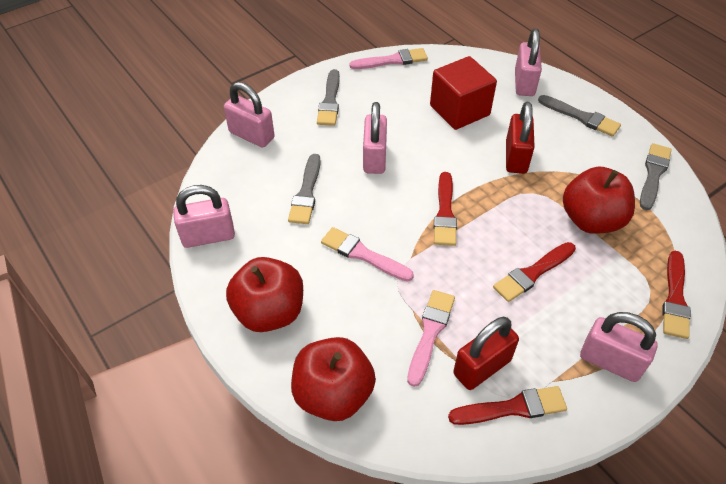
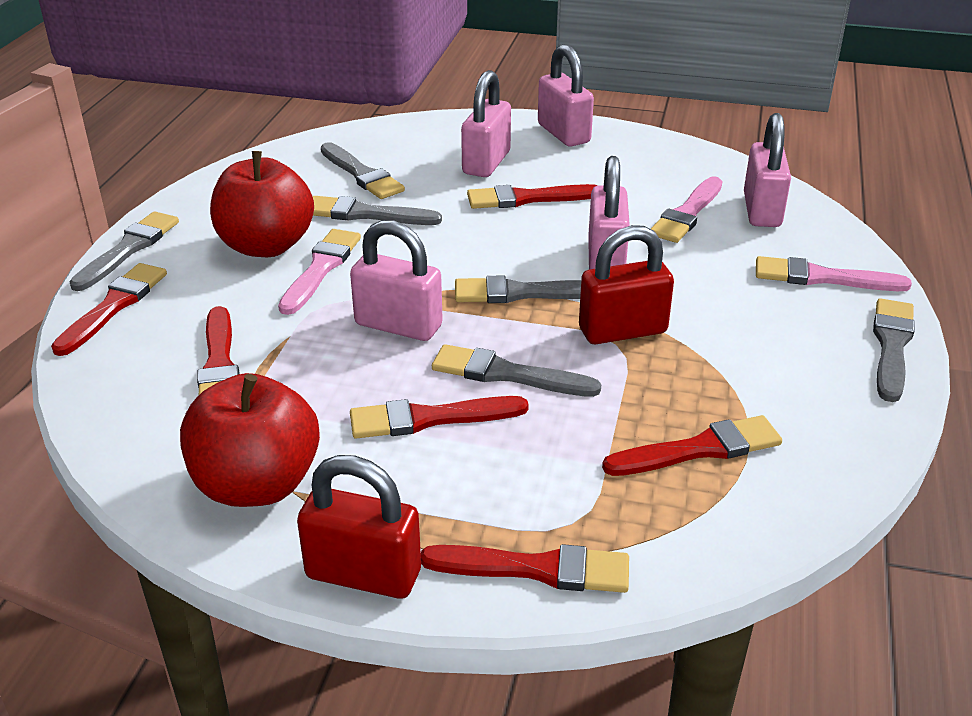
grey brush: [288,154,321,224] [317,69,340,126] [538,95,621,137] [640,143,672,210] = 4 -> [69,211,179,291] [312,196,442,225] [321,142,405,199] [432,344,601,397] [455,276,581,303] [873,298,915,402] = 6
red apple: [226,257,303,332] [291,337,376,421] [563,167,635,234] = 3 -> [180,373,320,507] [210,151,314,257] = 2
red brush: [434,172,457,246] [448,386,567,425] [493,242,576,302] [662,251,691,339] = 4 -> [51,263,167,356] [197,306,240,395] [350,396,529,439] [421,544,629,593] [467,184,598,209] [602,415,782,476] = 6
red cube: [430,56,497,130] = 1 -> none = 0

